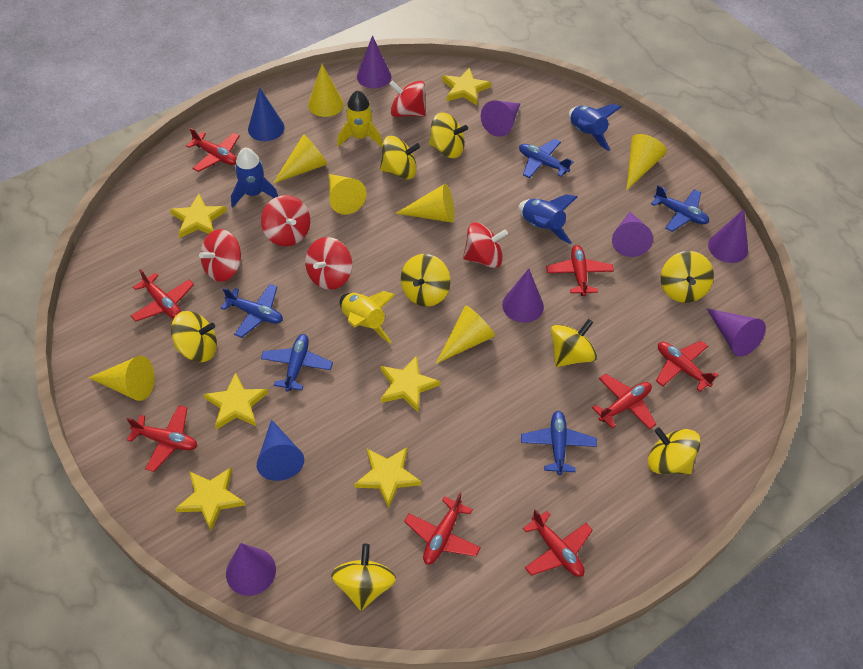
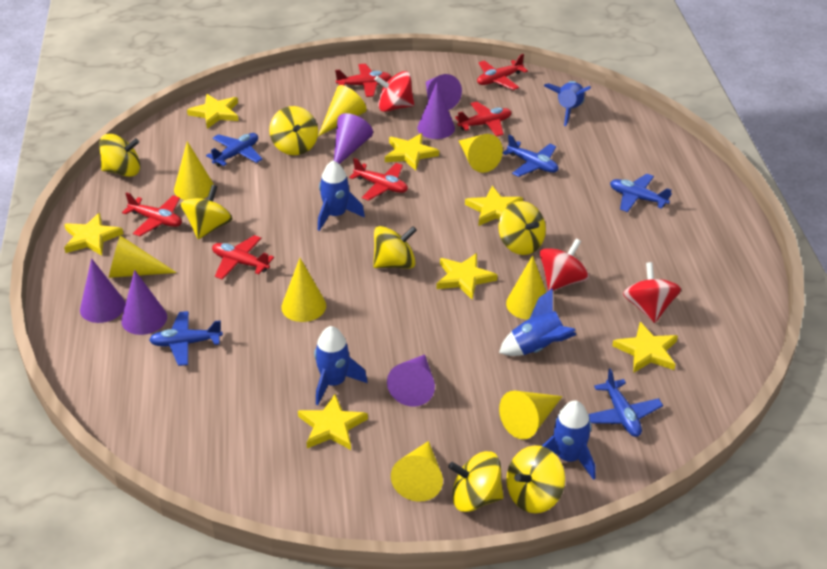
blue cone: [248,88,285,141] [257,419,304,481] = 2 -> none = 0
blue rocket: [231,148,278,207] [519,194,577,244] [569,104,621,151] = 3 -> [314,326,368,405] [318,160,365,231] [499,288,577,356] [542,401,596,480] [544,81,591,126] = 5
purple cone: [226,543,276,596] [357,36,392,88] [481,101,521,137] [502,268,544,323] [612,212,653,257] [706,308,766,357] [708,209,748,263] = 7 -> [80,258,125,323] [121,270,167,335] [334,113,373,164] [387,354,435,407] [417,82,455,139] [426,74,462,110] = 6
red plane: [127,405,197,472] [131,269,194,322] [186,128,240,172] [404,493,481,564] [523,509,593,577] [546,245,614,296] [592,374,656,430] [656,341,718,392] = 8 -> [122,192,182,236] [212,235,274,280] [335,64,392,97] [349,158,408,201] [455,102,512,137] [477,54,528,90] = 6
red spinning top: [199,229,241,282] [261,195,310,246] [305,237,352,290] [389,80,426,117] [463,222,508,268] = 5 -> [374,71,414,112] [540,239,589,291] [623,262,681,323] = 3
yellow cone: [88,356,155,401] [273,134,328,184] [308,64,344,117] [329,174,367,215] [395,184,455,223] [436,305,495,364] [627,134,667,190] = 7 -> [109,236,177,278] [174,141,214,200] [281,258,326,322] [318,85,367,136] [391,441,443,502] [459,134,503,173] [499,391,562,439] [506,255,546,320] = 8
yellow rocket: [337,90,383,147] [340,291,395,344] = 2 -> none = 0
yellow spinning top: [171,311,217,362] [331,544,396,611] [380,136,420,179] [401,254,450,307] [429,113,468,158] [551,319,597,367] [648,427,701,475] [661,251,714,303] = 8 -> [99,134,140,177] [181,185,232,239] [269,106,318,155] [373,226,417,269] [448,451,504,512] [498,201,546,255] [506,445,565,513] = 7
yellow star: [170,194,227,238] [175,467,245,531] [203,372,268,430] [354,447,422,508] [381,356,440,412] [442,67,491,105] = 6 -> [64,213,123,256] [187,94,239,129] [298,394,368,450] [385,133,439,171] [436,253,497,300] [465,186,523,226] [612,322,678,373] = 7

